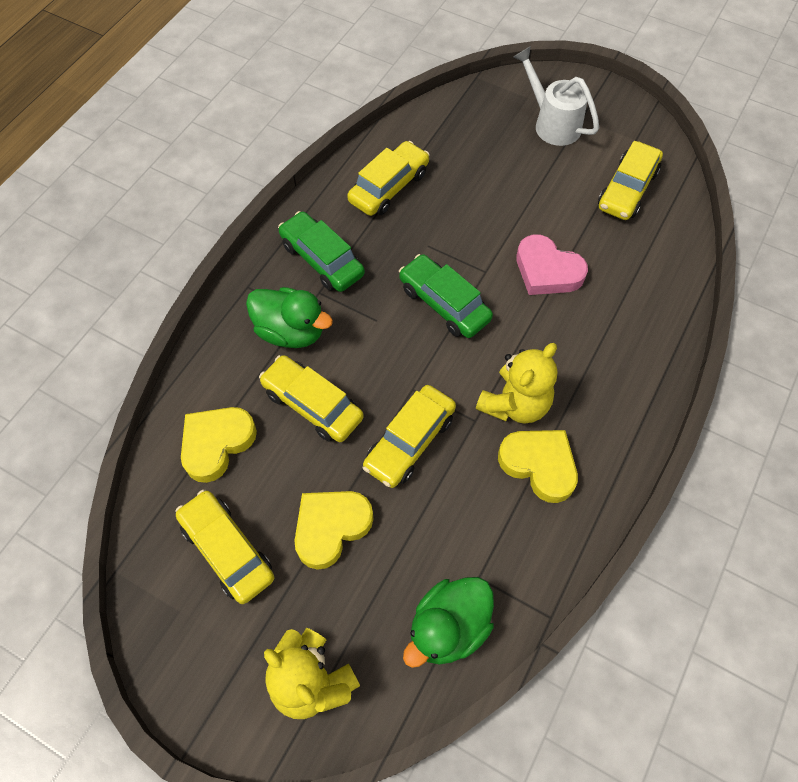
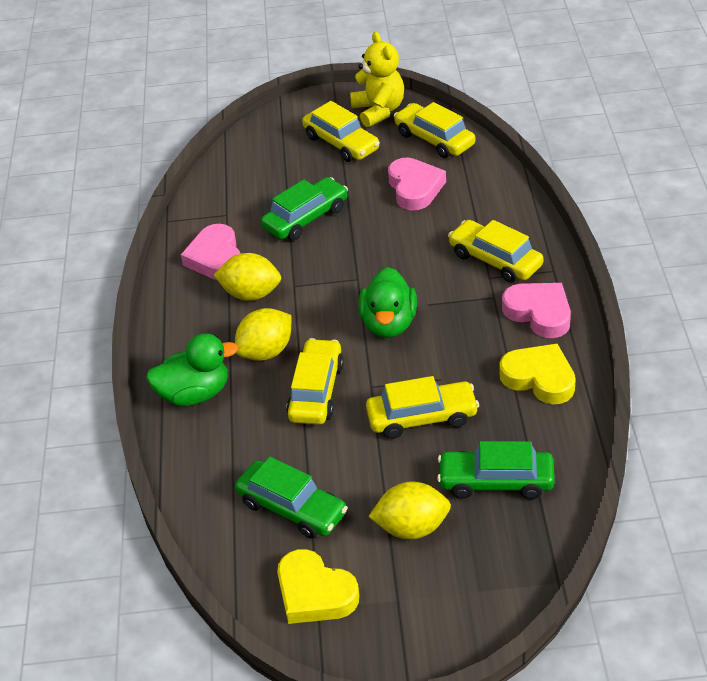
green car: [278,211,365,292] [399,254,493,338] = 2 -> [235,457,348,539] [261,177,348,240] [437,441,555,499] = 3
pink heart: [516,234,588,295] = 1 -> [181,224,241,280] [388,157,446,210] [502,283,571,338] = 3
white watering can: [514,46,599,146] = 1 -> none = 0
yellow heart: [181,407,257,483] [295,491,373,570] [498,430,578,503] = 3 -> [277,549,359,624] [499,344,576,404] = 2
yellow lemon: none = 0 -> [214,253,281,301] [235,308,292,361] [368,481,451,539] = 3
yellow teddy bear: [264,628,360,719] [476,343,557,424] = 2 -> [350,32,404,127] = 1

